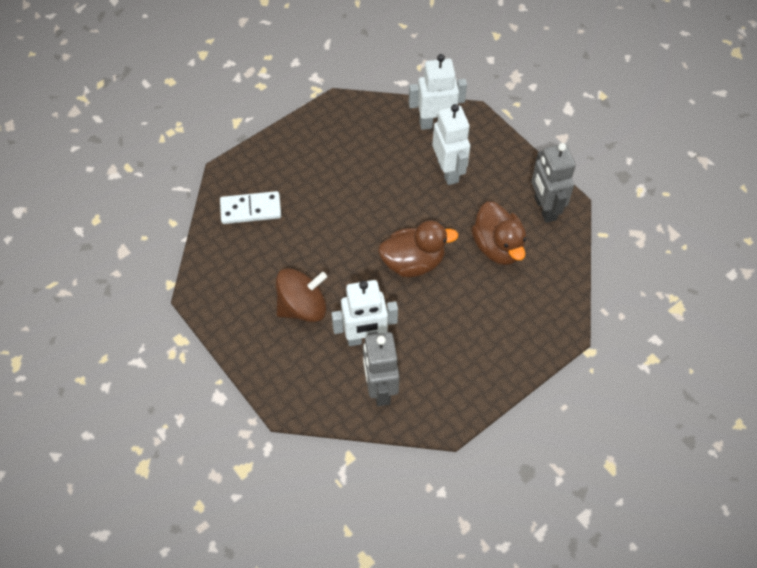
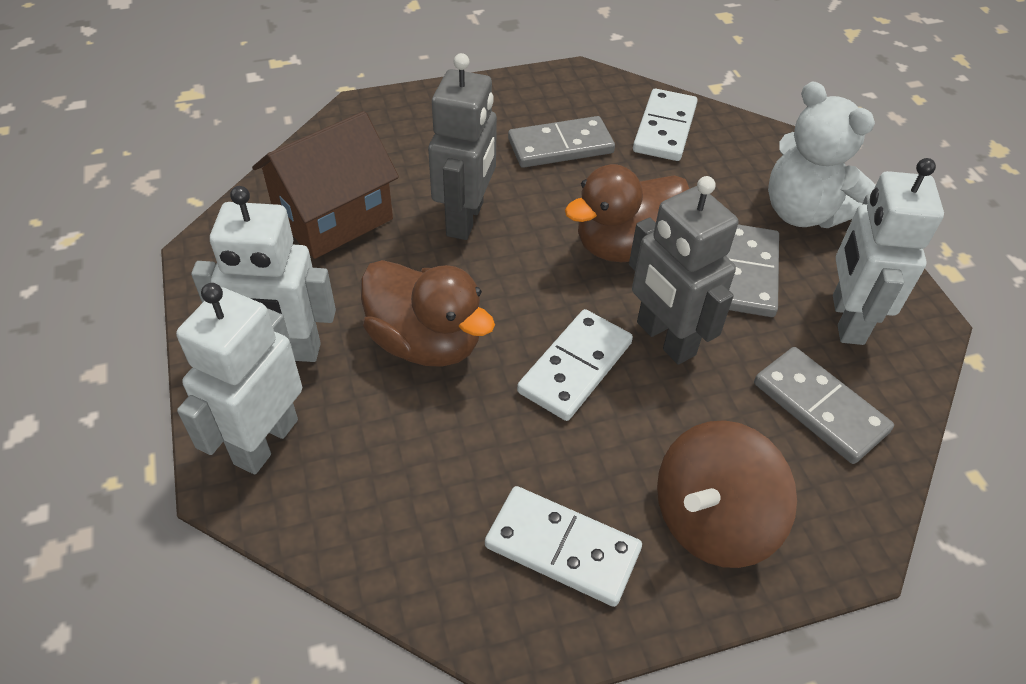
brown house: none = 0 -> [252,111,399,259] = 1
grey domino: none = 0 -> [508,116,615,168] [726,225,779,317] [754,347,894,464] = 3
white domino: [220,191,281,224] = 1 -> [485,486,642,607] [517,309,633,421] [633,89,698,161] = 3
white teddy bear: none = 0 -> [768,81,876,228] = 1

